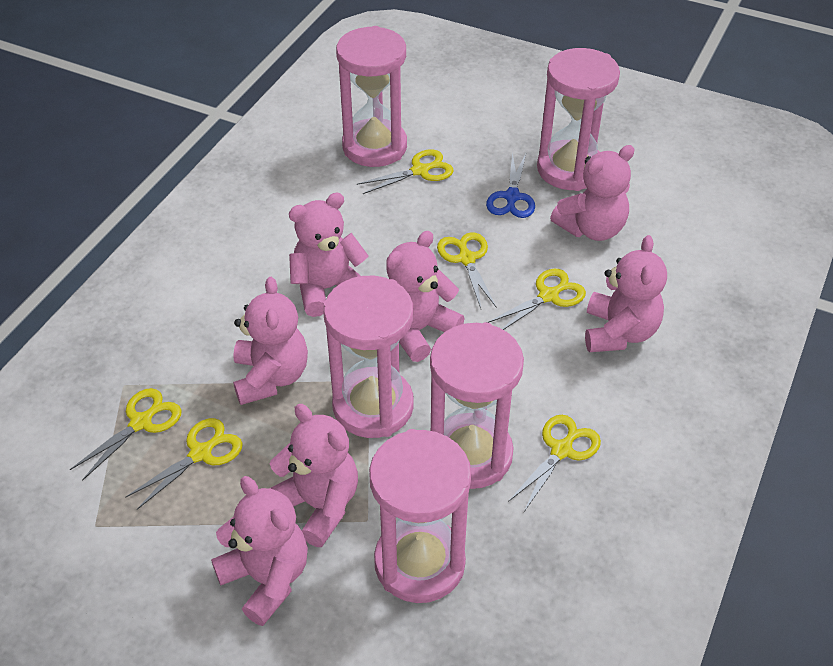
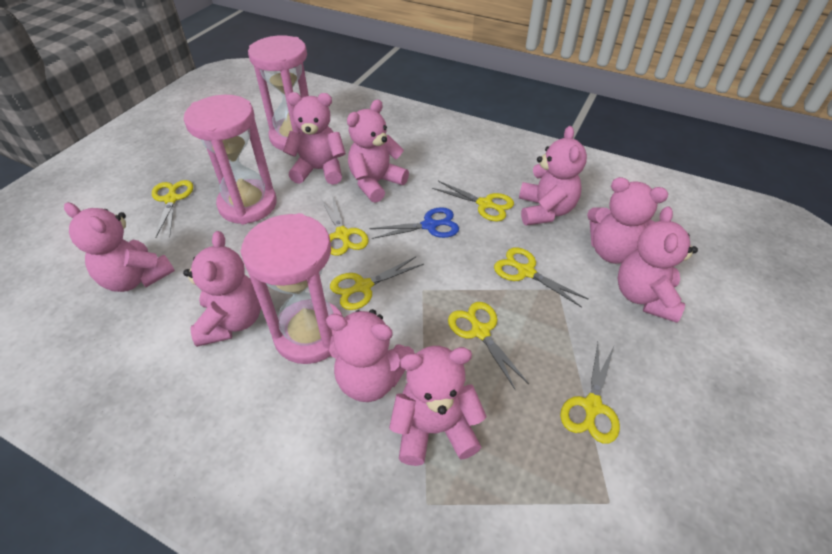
pink hourglass: [324,276,414,438] [336,26,407,167] [369,429,471,603] [430,322,524,489] [537,48,620,191] = 5 -> [184,95,277,225] [241,213,342,364] [248,35,309,151] = 3
pink teddy bear: [211,476,308,626] [233,277,308,405] [269,404,358,547] [289,193,369,317] [386,231,465,362] [550,145,635,241] [585,235,667,352] = 7 -> [64,202,175,292] [183,231,261,347] [283,92,346,185] [326,309,414,402] [347,99,409,203] [389,346,487,466] [519,126,587,226] [587,177,668,264] [618,206,698,323] = 9
yellow scissors: [70,388,182,481] [125,418,243,510] [357,149,454,194] [437,232,497,308] [487,269,586,330] [508,415,601,512] = 6 -> [152,180,193,238] [321,195,369,256] [330,256,424,310] [432,181,514,221] [448,302,529,391] [494,247,589,308] [560,343,620,443] = 7

